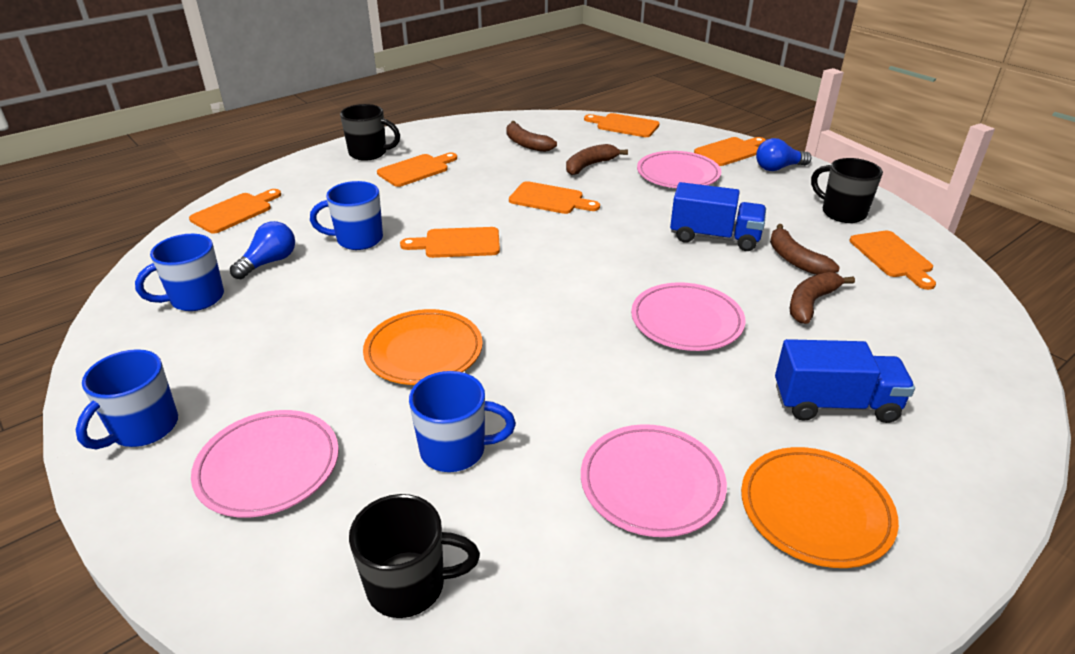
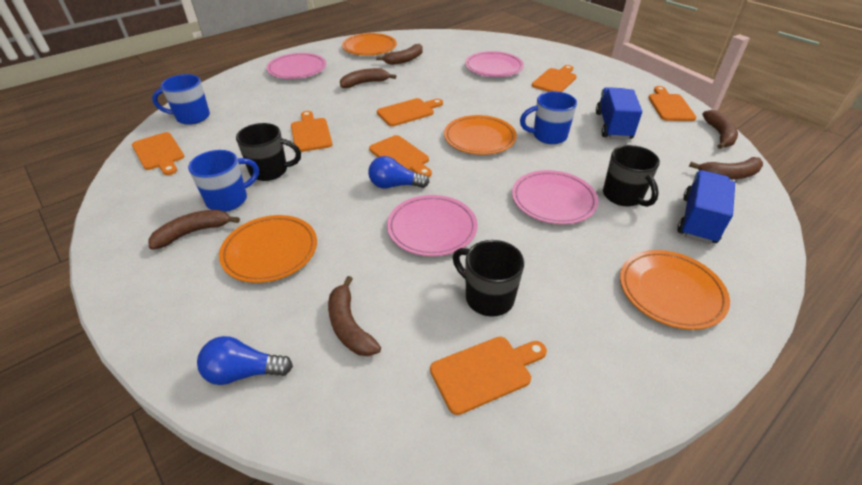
blue mug: [76,349,178,449] [135,234,224,311] [310,181,383,250] [409,371,516,472] = 4 -> [152,74,210,125] [188,150,259,212] [520,91,577,144] = 3
brown banana: [506,121,557,152] [566,144,628,175] [770,224,840,275] [790,272,855,324] = 4 -> [149,209,240,250] [328,276,381,356] [340,68,396,88] [376,44,423,65] [689,157,763,180] [702,110,738,149] = 6
orange plate: [363,309,483,385] [741,447,899,568] = 2 -> [219,215,317,283] [342,33,397,56] [444,115,517,155] [620,250,730,330] = 4

